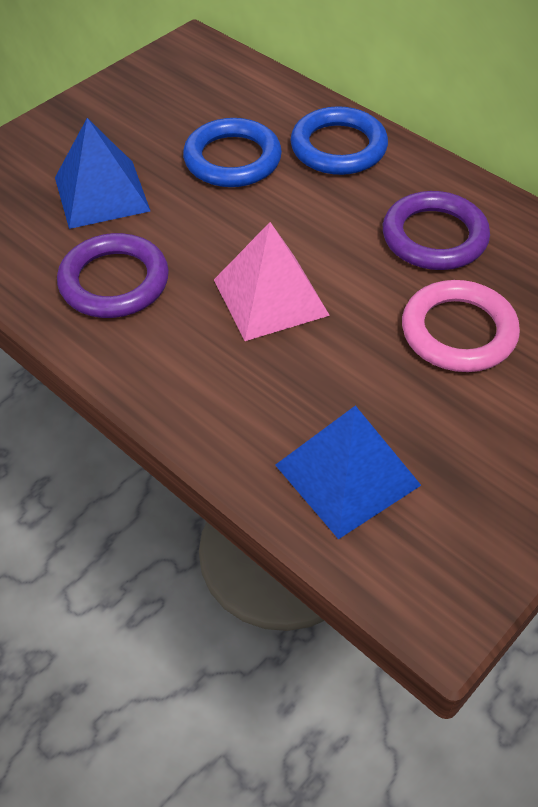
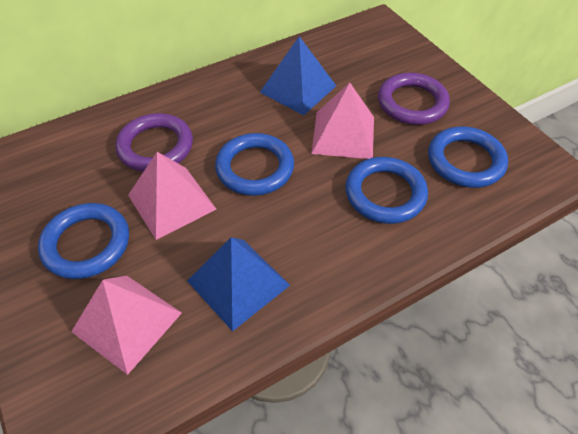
blue ring: [183,118,282,187] [291,106,388,175] = 2 -> [38,203,129,279] [215,133,294,196] [345,157,428,224] [428,127,508,188] = 4
pink pyramid: [214,222,330,341] = 1 -> [71,276,182,375] [128,152,216,240] [311,83,374,159] = 3
pink ring: [402,280,520,372] = 1 -> none = 0

